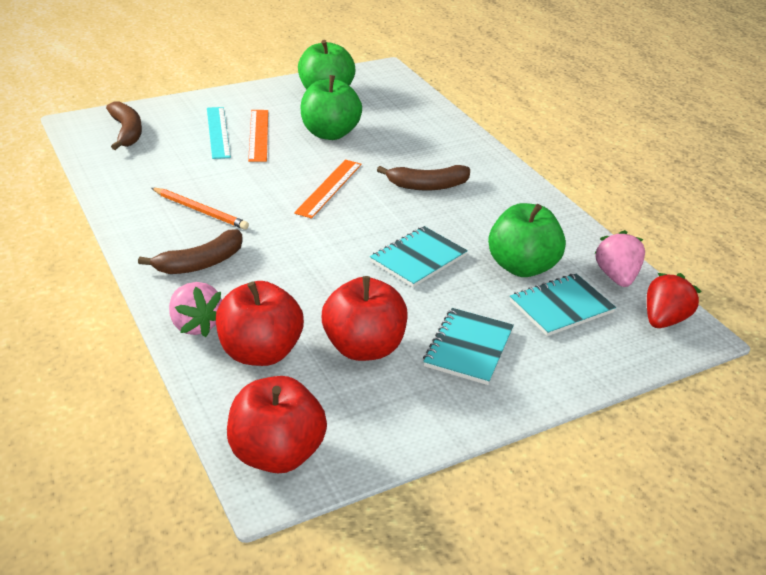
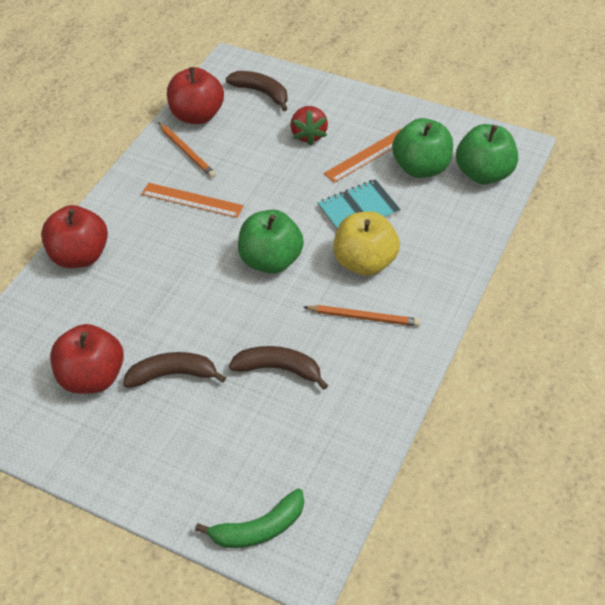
green banana: none = 0 -> [195,489,304,548] = 1
orange pencil: [152,188,249,230] = 1 -> [158,122,216,178] [304,305,421,327] = 2
pink strawberry: [169,282,222,337] [594,230,645,287] = 2 -> none = 0
turquoise notebook: [370,226,468,287] [423,308,514,385] [510,273,616,336] = 3 -> [318,179,401,230] = 1
turquoise ruler: [207,107,231,159] = 1 -> none = 0
yellow apple: none = 0 -> [333,211,400,276] = 1

